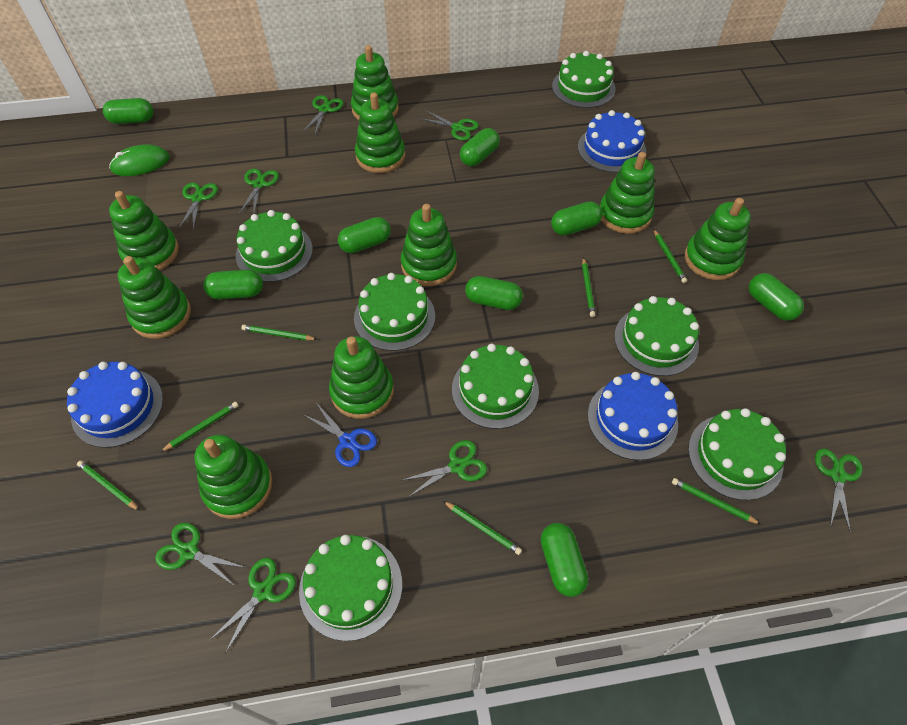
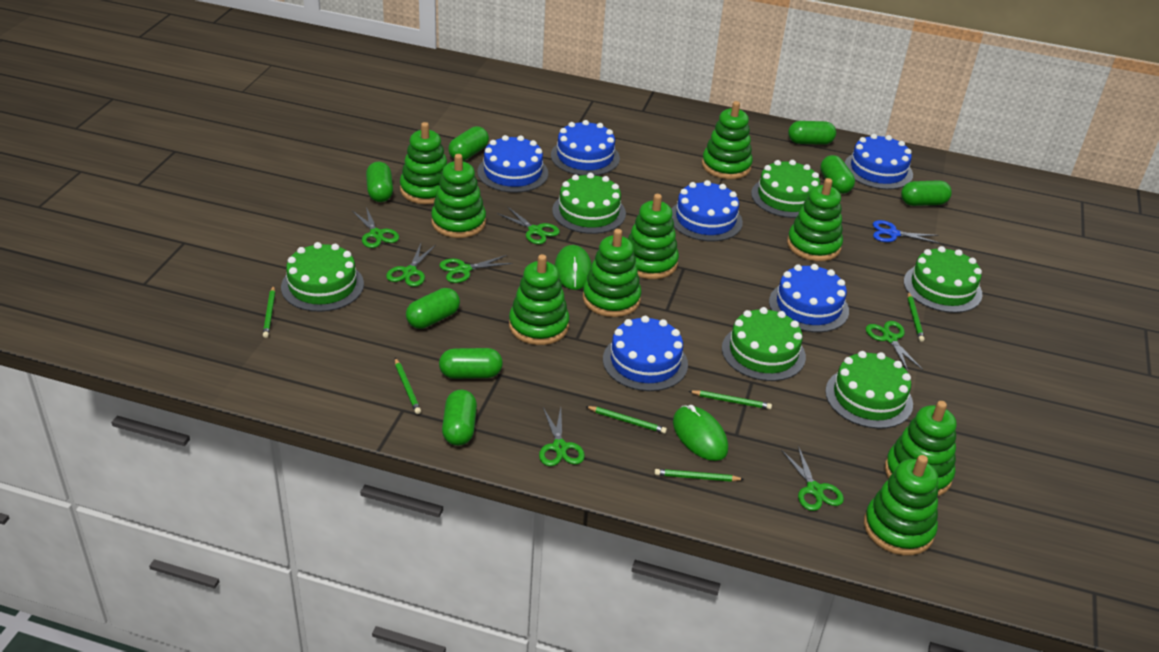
blue cake: [67,362,163,448] [578,110,646,173] [588,372,678,460] = 3 -> [477,135,548,193] [551,120,620,176] [603,316,688,391] [672,180,743,242] [769,264,849,332] [845,134,913,190] = 6
green cake: [236,210,313,282] [299,535,402,641] [354,273,435,351] [452,344,539,429] [552,51,616,108] [614,296,699,376] [688,408,786,500] = 7 -> [281,242,364,312] [552,173,626,234] [722,307,806,381] [751,160,820,218] [825,351,913,429] [904,246,982,313] = 6
green mouse: [109,144,170,176] = 1 -> [555,245,592,290] [673,405,728,461] = 2
green pencil: [77,461,140,511] [160,402,239,452] [241,325,318,341] [443,501,522,555] [582,257,595,317] [654,229,687,283] [672,478,761,525] = 7 -> [263,286,275,338] [395,358,421,414] [585,406,667,434] [654,469,745,482] [689,390,772,409] [908,292,925,342] = 6
green scissors: [155,523,247,585] [178,183,218,231] [209,558,296,654] [239,169,279,214] [302,95,343,135] [403,440,487,497] [419,110,479,141] [815,449,863,532] = 8 -> [352,207,399,248] [386,244,436,287] [439,255,513,283] [497,207,560,244] [539,408,585,466] [781,446,844,511] [866,321,923,371] = 7

